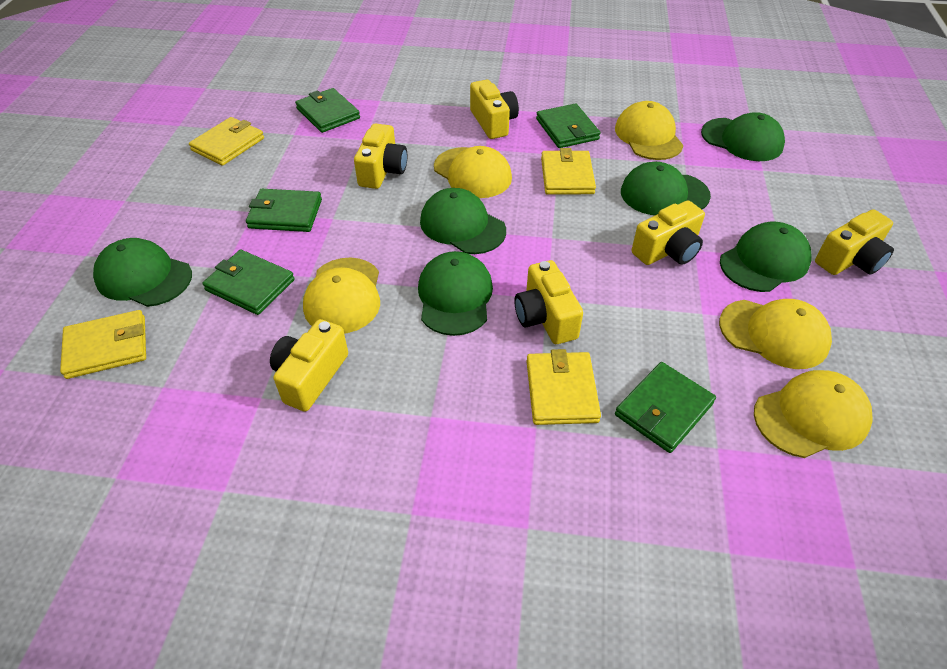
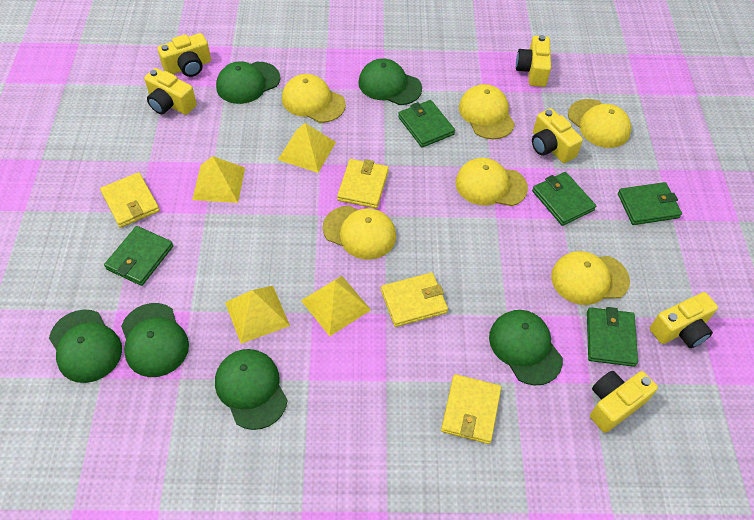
yellow cap: [303,257,380,334] [434,146,512,198] [615,101,684,160] [719,299,832,369] [754,370,873,458] = 5 -> [282,74,346,123] [323,205,396,260] [456,158,528,206] [459,84,515,139] [551,251,630,305] [568,99,631,148] = 6
yellow pyramid: none = 0 -> [192,156,245,203] [225,286,290,344] [278,123,336,173] [301,276,371,336] = 4

